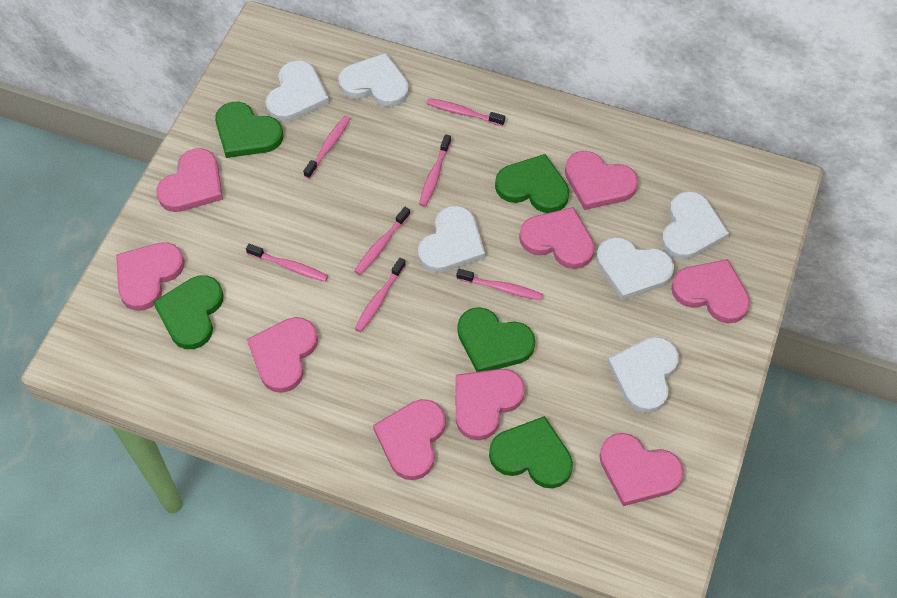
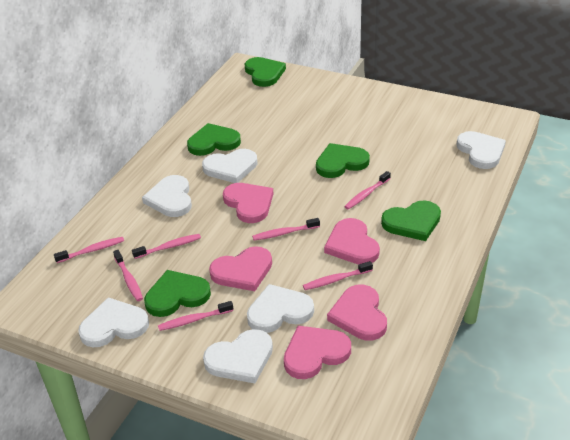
pink heart: [116,242,184,311] [156,148,223,212] [247,317,318,393] [373,399,445,480] [455,369,525,440] [519,207,595,269] [565,151,638,210] [599,433,684,506] [671,259,750,323] = 9 -> [209,246,272,291] [223,183,273,223] [284,326,351,379] [324,218,380,264] [327,285,387,341] = 5

